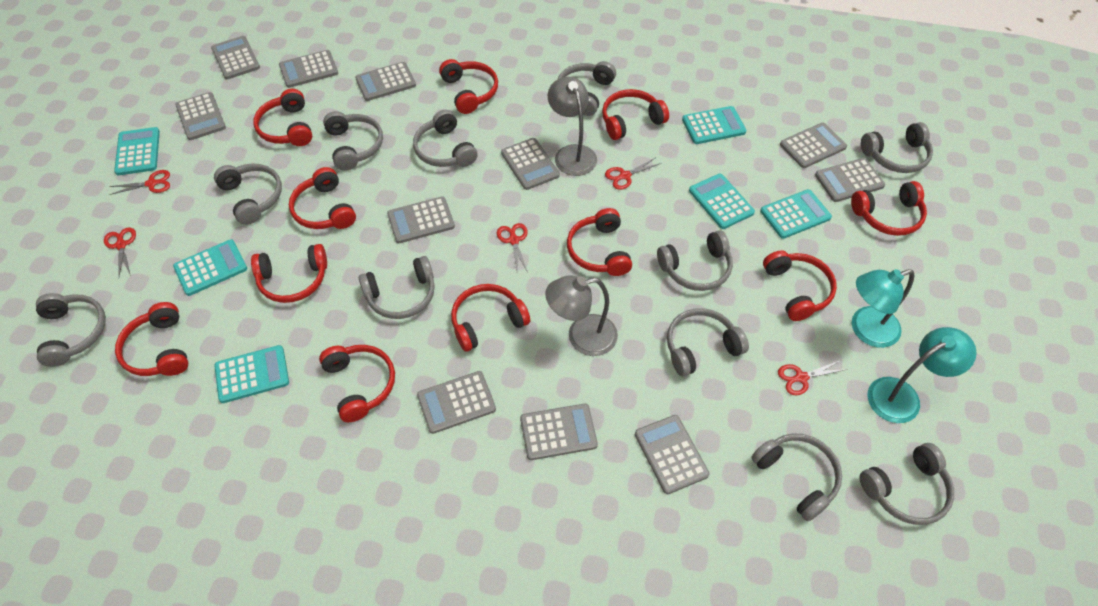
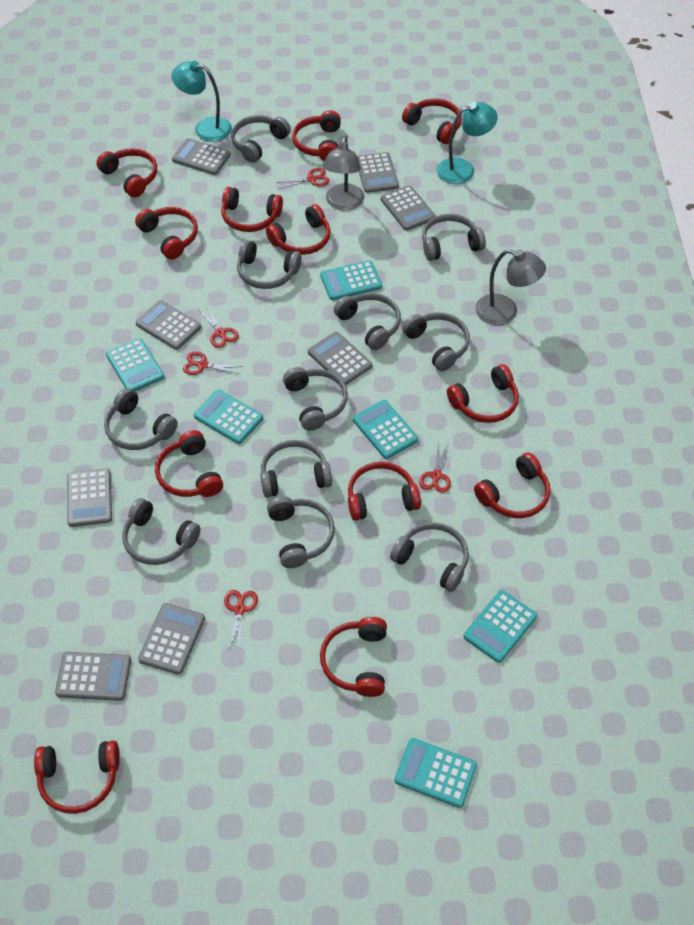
grey calculator: [175,92,226,140] [211,36,260,79] [279,50,338,88] [355,62,416,101] [387,196,455,243] [417,371,496,434] [501,138,560,190] [520,403,598,460] [635,415,709,494] [780,123,847,168] [815,158,885,202] = 11 -> [55,652,131,701] [67,468,112,527] [136,300,201,350] [138,603,205,675] [172,138,231,175] [308,332,372,385] [357,152,399,193] [381,185,436,231] = 8
red headphones: [115,302,188,376] [251,244,327,303] [253,89,312,146] [289,167,356,229] [319,345,395,422] [439,59,498,114] [451,284,530,352] [567,208,632,276] [602,89,669,140] [763,250,837,321] [851,181,927,236] = 11 -> [34,740,120,814] [96,148,157,197] [135,207,198,260] [155,430,223,497] [221,187,283,232] [266,204,331,255] [292,110,341,161] [320,617,387,697] [348,462,421,521] [402,99,462,144] [447,364,519,423] [474,452,550,518] = 12

